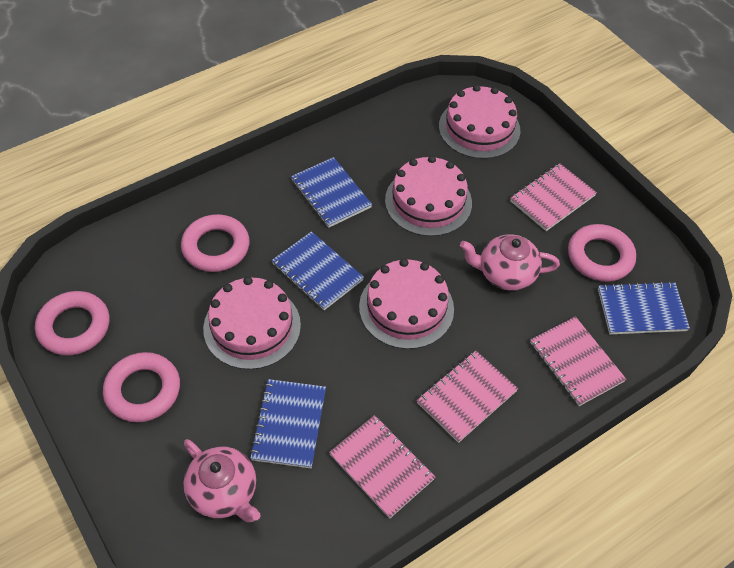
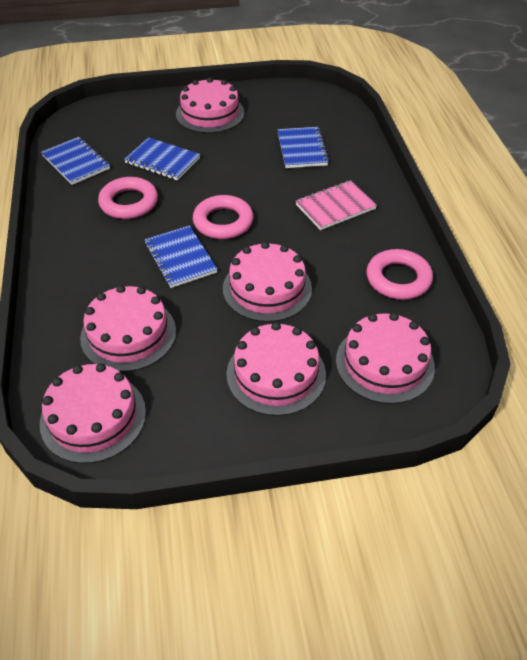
pink cake: [203,277,301,370] [359,258,454,349] [385,156,472,236] [439,85,520,159] = 4 -> [40,363,146,464] [80,285,176,372] [176,77,244,133] [223,242,312,322] [226,322,326,416] [336,313,435,404] = 6
pink notebook: [329,415,435,519] [417,351,518,443] [510,164,597,231] [530,317,626,406] = 4 -> [296,180,377,230] = 1
pink ring: [35,291,109,356] [103,352,180,422] [181,214,249,272] [568,224,636,282] = 4 -> [98,177,158,219] [193,195,253,239] [367,249,433,300] = 3
pink teapot: [183,439,261,522] [460,234,560,291] = 2 -> none = 0

